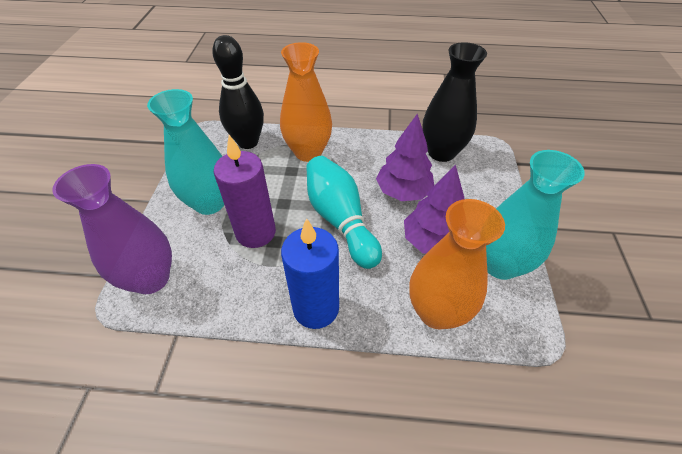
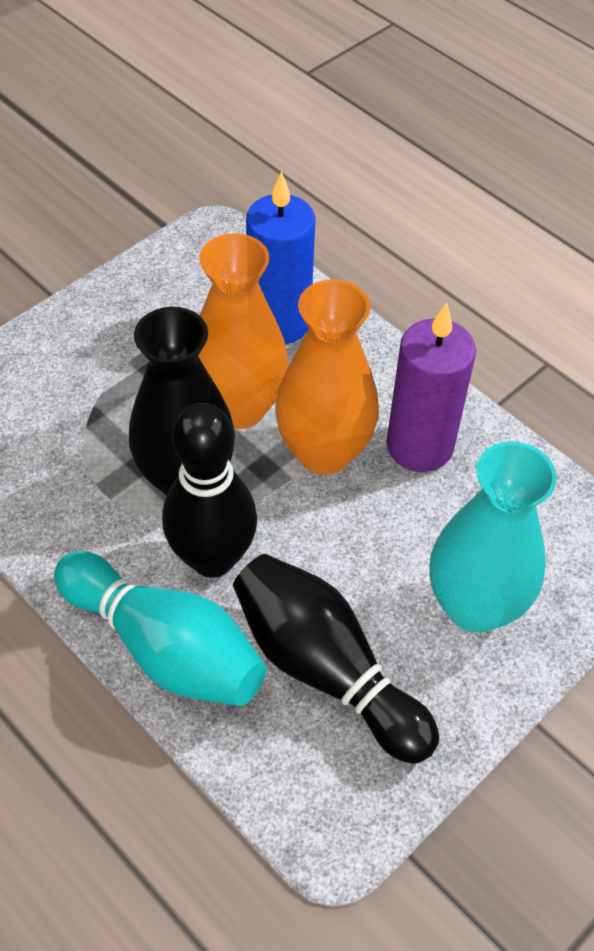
black bowling pin: [212,35,264,149] = 1 -> [162,403,257,578] [233,554,439,764] = 2
purple tree: [376,113,434,201] [404,165,465,254] = 2 -> none = 0
purple vase: [52,164,172,294] = 1 -> none = 0
turquoise vase: [147,89,224,215] [486,150,585,280] = 2 -> [430,441,557,633] = 1

